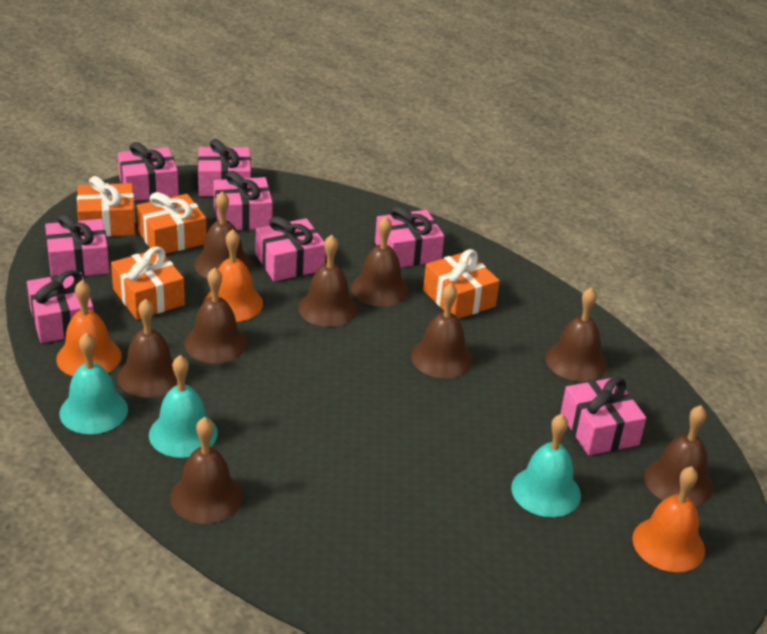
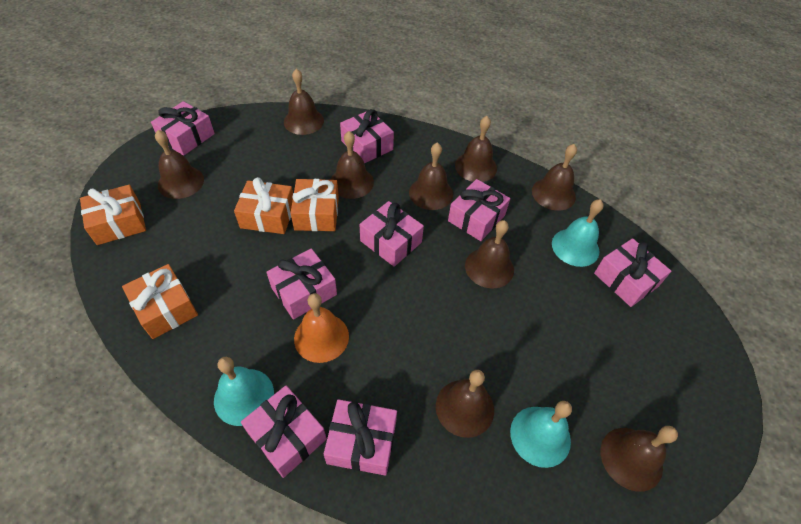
orange bell: [56,280,122,376] [203,229,263,322] [632,466,705,572] = 3 -> [294,293,349,363] = 1

